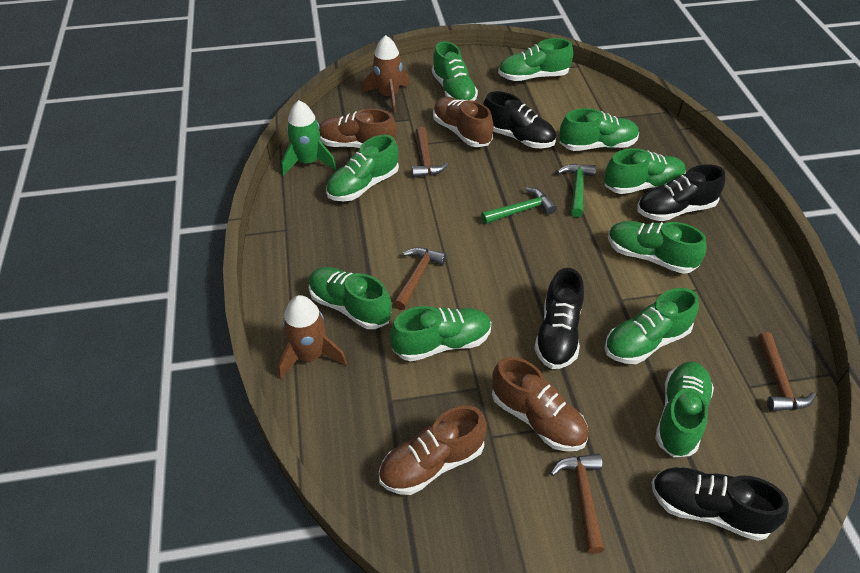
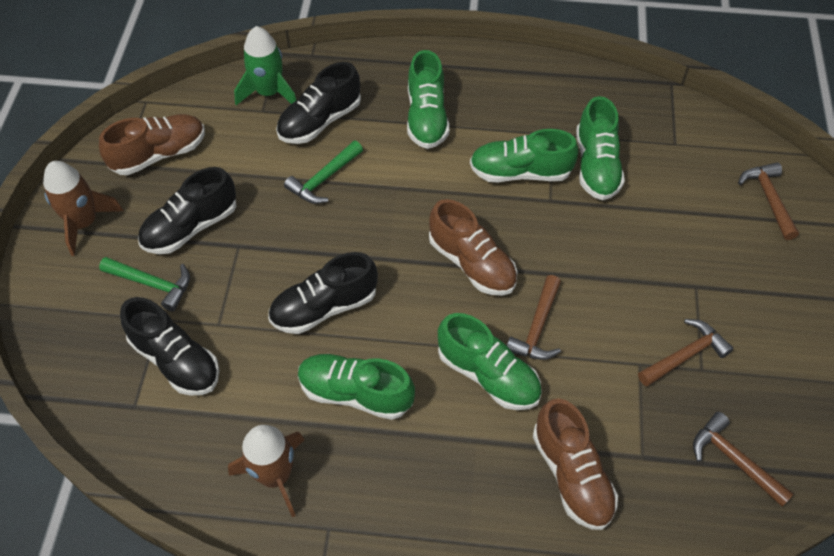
brown shoe: [319,108,397,148] [379,406,487,495] [433,97,494,147] [492,357,589,451] = 4 -> [99,114,205,175] [429,199,517,296] [533,398,618,530] = 3
green shoe: [309,267,391,329] [326,135,399,201] [390,306,491,361] [432,41,478,101] [498,38,573,81] [559,108,639,151] [604,148,686,194] [605,288,699,364] [608,221,706,274] [655,362,714,457] = 10 -> [298,354,415,420] [407,50,449,149] [438,313,542,410] [470,129,579,182] [576,96,625,200] = 5

